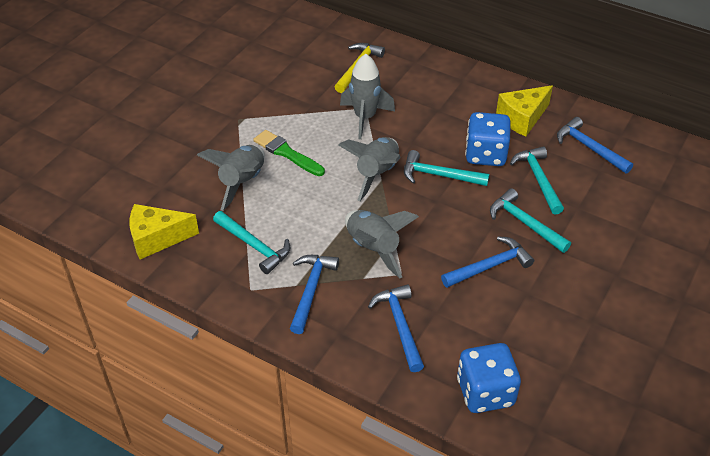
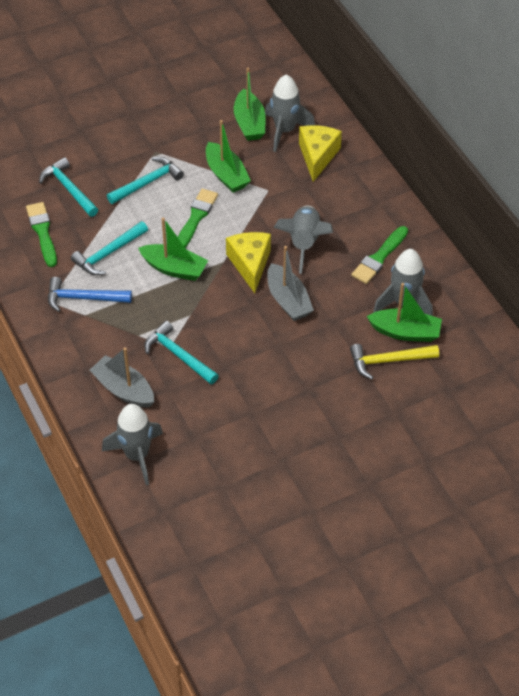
blue dice: [457,343,521,413] [465,112,511,166] = 2 -> none = 0
blue hammer: [290,255,339,334] [368,284,424,372] [441,236,534,288] [557,117,633,174] = 4 -> [48,277,132,312] = 1
green boat: none = 0 -> [138,217,208,281] [206,120,251,193] [234,68,266,141] [366,283,442,342] = 4
green brush: [253,130,325,176] = 1 -> [26,202,57,267] [178,189,218,248] [351,226,408,284] = 3
grey boat: none = 0 -> [89,347,154,408] [267,246,314,321] = 2

